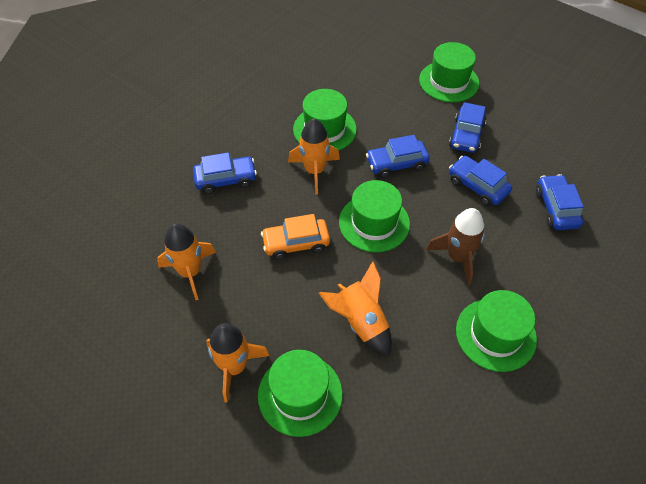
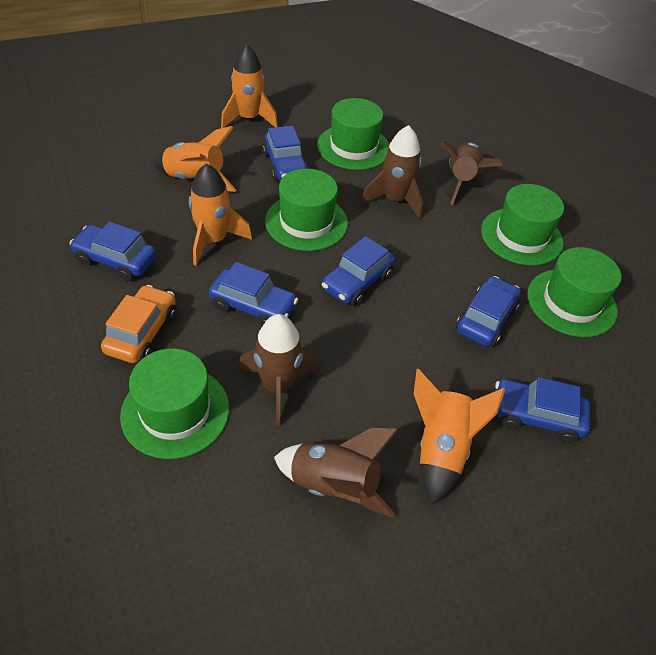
blue car: [193,152,257,194] [366,135,430,178] [449,102,486,153] [449,156,512,206] [536,174,584,230] = 5 -> [69,222,157,281] [209,262,298,326] [262,126,309,182] [322,236,395,306] [456,276,521,347] [495,377,590,443] = 6
brown rocket: [426,208,485,285] = 1 -> [238,314,318,426] [274,428,398,518] [361,125,423,219] [441,141,502,205] = 4

